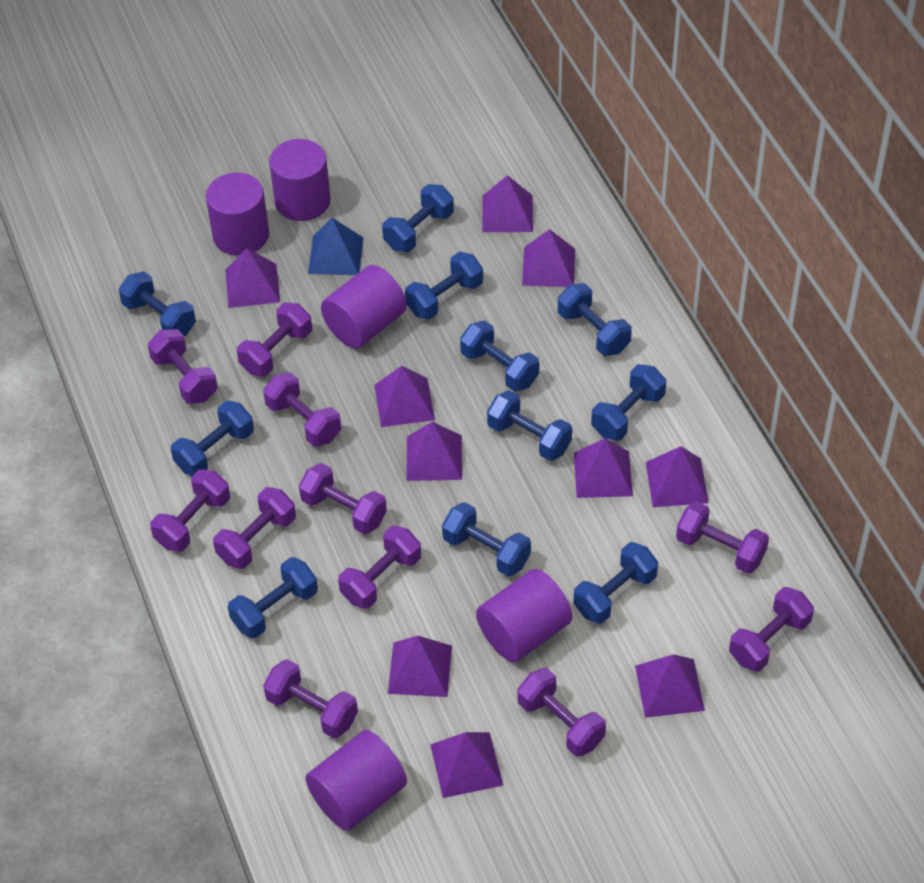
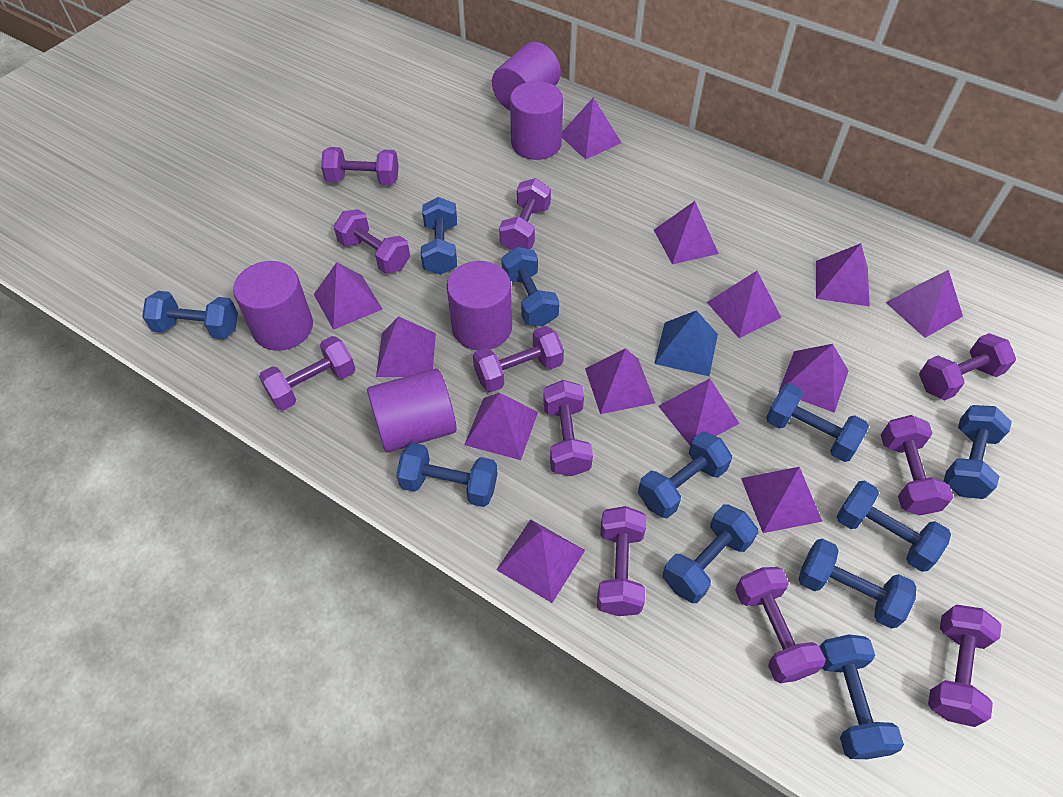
purple pyramid: [225,248,280,308] [374,366,435,427] [388,636,452,697] [406,422,462,481] [430,732,503,798] [482,175,533,232] [522,229,575,287] [574,438,633,498] [635,654,705,718] [646,446,709,507] = 10 -> [314,262,382,330] [376,316,436,377] [464,393,538,460] [497,520,585,603] [562,97,622,160] [585,348,655,414] [654,201,719,264] [658,379,740,446] [707,271,781,338] [741,467,822,533] [778,344,848,413] [816,243,870,307] [886,270,963,338] = 13

